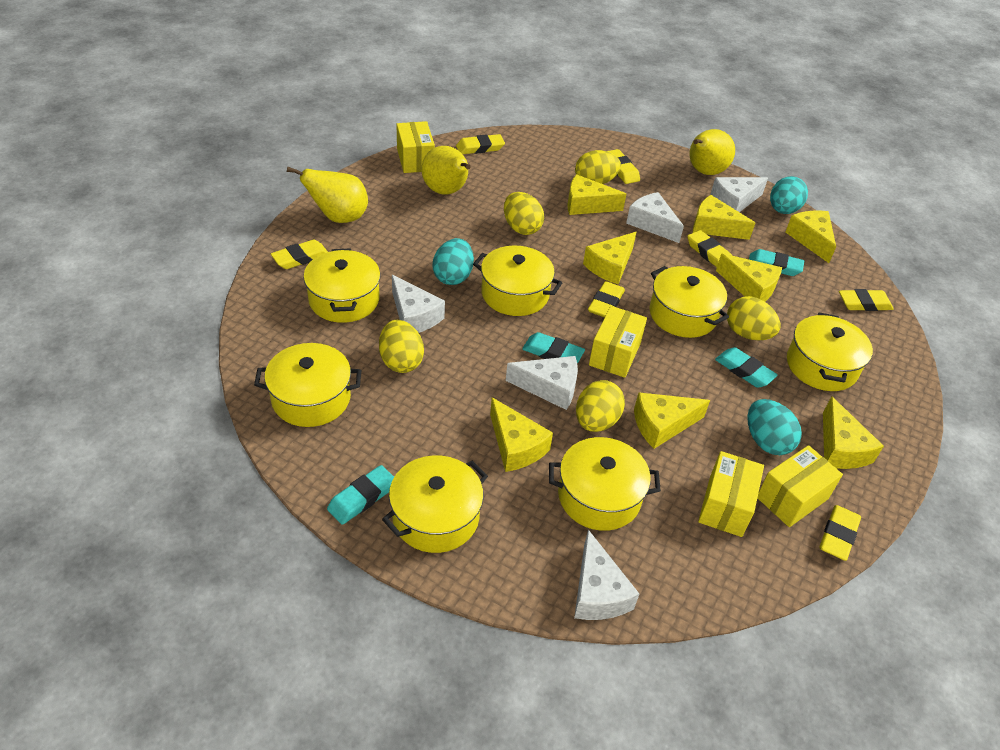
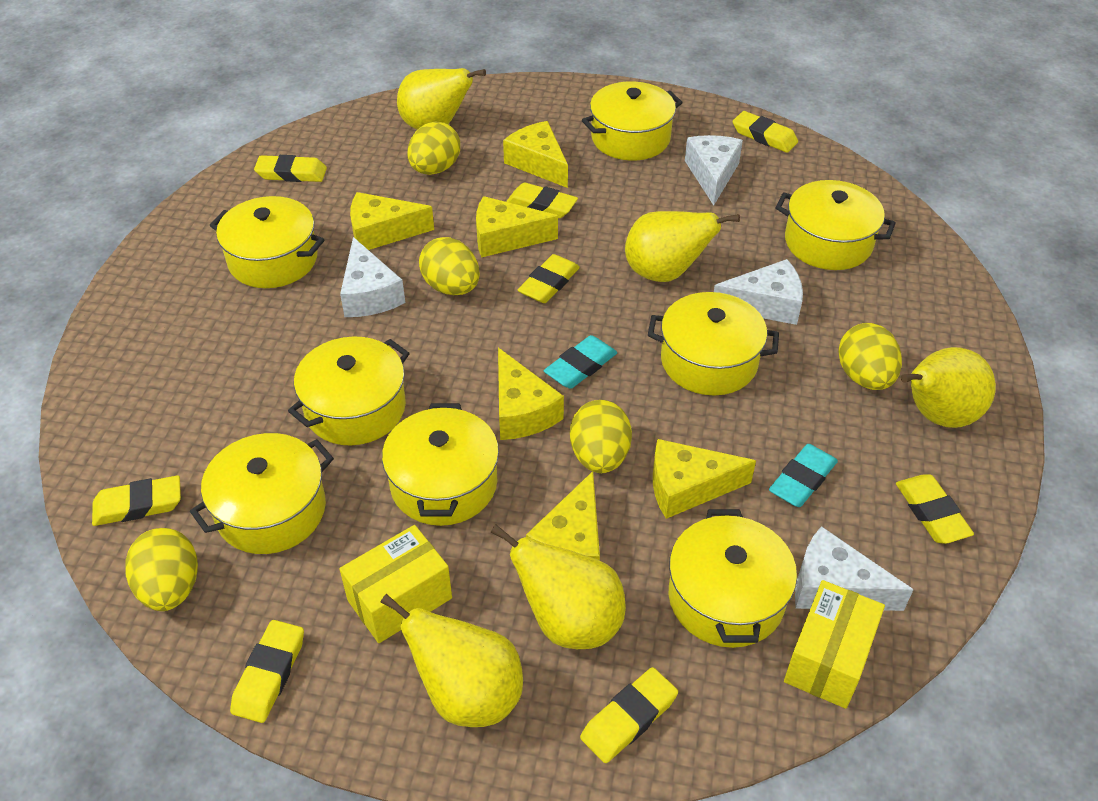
turquoise egg: [433,238,474,285] [747,399,802,455] [770,176,808,214] = 3 -> none = 0
turquoise eraser: [327,465,394,525] [522,332,585,363] [715,347,778,388] [749,249,804,276] = 4 -> [544,335,617,389] [769,444,838,507] = 2
white cheese: [392,275,445,333] [506,356,578,410] [574,530,639,620] [626,192,684,243] [710,177,768,212] = 5 -> [340,237,405,317] [685,135,743,205] [714,259,803,325] [795,526,914,611] = 4
yellow box: [396,121,435,173] [589,306,647,378] [698,451,764,537] [758,445,843,527] = 4 -> [339,525,452,643] [784,580,885,709] = 2
yellow cheese: [490,398,553,472] [567,174,626,215] [583,232,637,284] [634,392,710,449] [693,195,755,240] [716,253,782,301] [786,211,836,263] [823,396,884,469] = 8 -> [350,192,434,250] [476,196,558,258] [498,348,564,440] [503,121,568,188] [526,471,600,561] [653,439,756,519] = 6
yellow eraser: [271,240,328,269] [456,134,505,154] [588,281,625,318] [607,149,640,184] [687,230,732,267] [819,505,861,561] [839,289,894,311] = 7 -> [92,475,181,526] [230,620,304,723] [254,155,327,182] [506,183,578,218] [518,254,580,303] [580,667,678,763] [732,111,798,153] [896,474,974,544] = 8
yellow pear: [287,166,368,223] [422,146,471,195] [690,129,735,175] = 3 -> [380,594,523,727] [397,68,486,130] [490,524,626,649] [625,211,740,282] [901,347,996,428] = 5
yellow pot: [254,343,361,427] [303,248,380,323] [382,455,488,553] [473,246,562,316] [549,437,661,531] [649,266,729,338] [787,313,873,391] = 7 -> [190,433,334,554] [210,196,324,288] [288,336,410,445] [382,403,499,526] [582,81,683,161] [648,292,779,395] [669,509,797,648] [775,180,896,270] = 8

